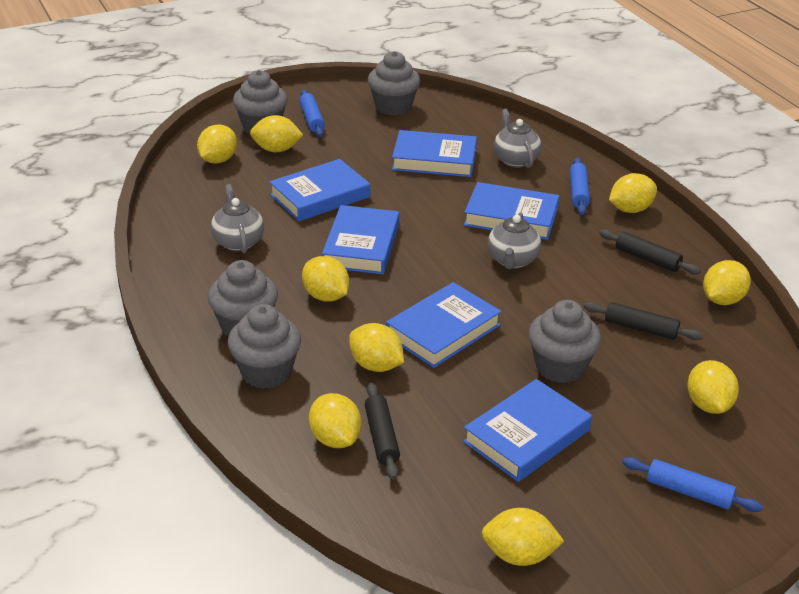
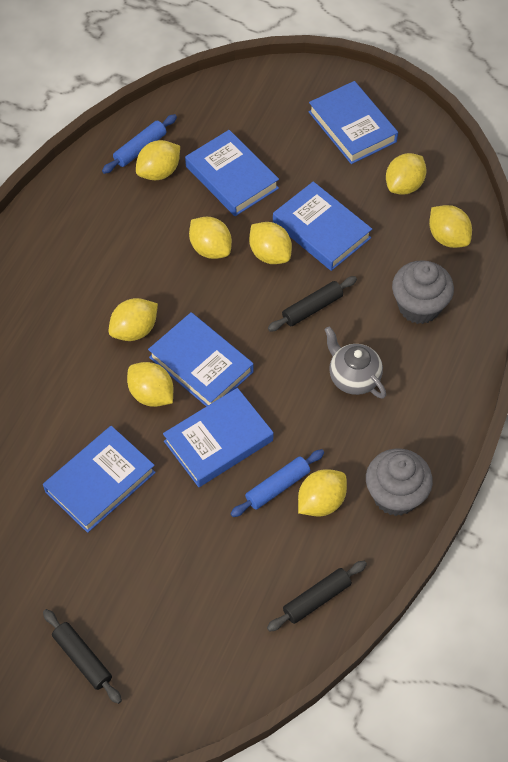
blue rolling pin: [299,89,325,137] [570,157,590,215] [622,457,763,512] = 3 -> [102,114,177,174] [230,449,324,517] = 2
grey cupcake: [208,260,278,337] [228,304,301,389] [233,70,288,134] [368,51,420,116] [528,300,601,383] = 5 -> [366,448,433,516] [392,260,454,324] = 2
grey teapot: [211,184,264,253] [487,213,541,269] [494,109,541,168] = 3 -> [324,326,386,399] = 1
yellow lemon: [197,124,237,163] [250,115,303,152] [302,256,349,302] [309,393,361,448] [349,323,404,372] [482,508,564,566] [609,173,657,213] [687,360,739,414] [703,260,751,305] = 9 -> [109,298,158,341] [127,362,173,407] [136,140,180,180] [189,217,232,259] [249,222,292,264] [298,469,347,516] [386,153,427,195] [429,205,472,248] = 8

